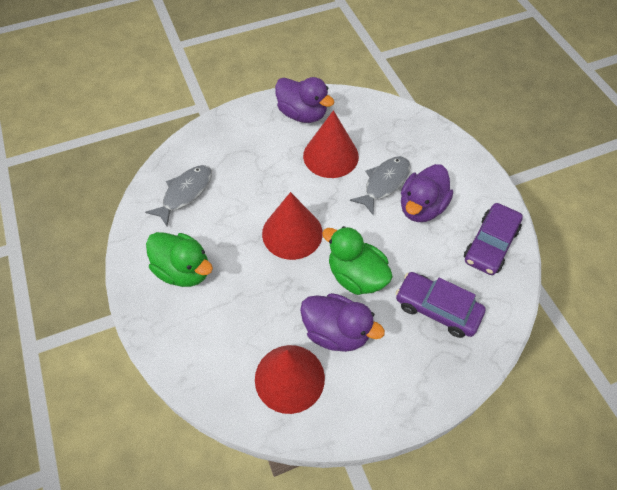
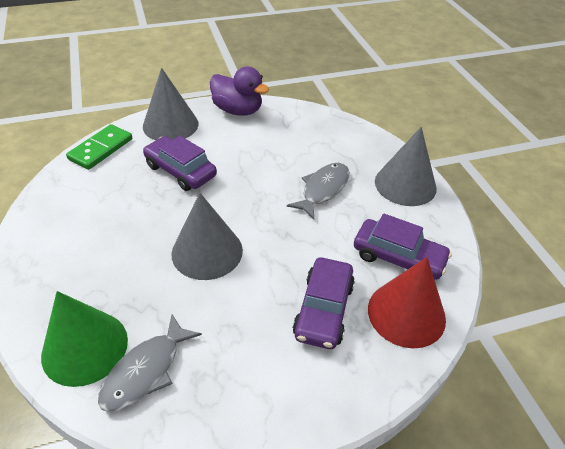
green cone: none = 0 -> [41,291,128,387] = 1
green domino: none = 0 -> [66,124,132,170] = 1
green duck: [146,232,213,287] [322,226,393,295] = 2 -> none = 0
grey cone: none = 0 -> [143,68,198,140] [171,193,243,280] [375,127,437,206] = 3
purple car: [395,272,486,338] [464,203,523,275] = 2 -> [143,136,217,191] [293,258,355,349] [354,214,452,280] = 3
purple duck: [275,77,334,123] [300,293,385,352] [401,164,453,222] = 3 -> [210,67,269,116] = 1
red cone: [255,345,325,414] [262,192,323,260] [303,110,359,178] = 3 -> [368,257,446,348] = 1

